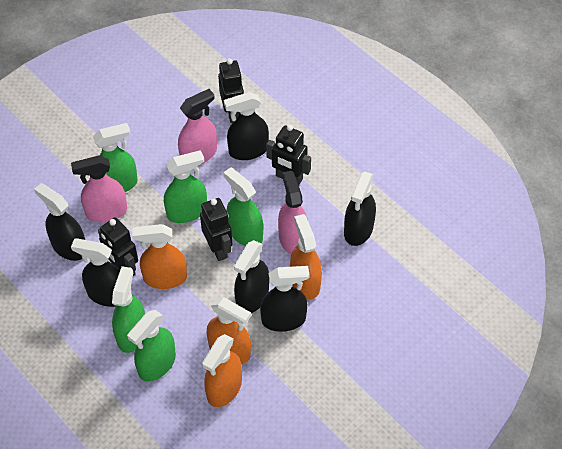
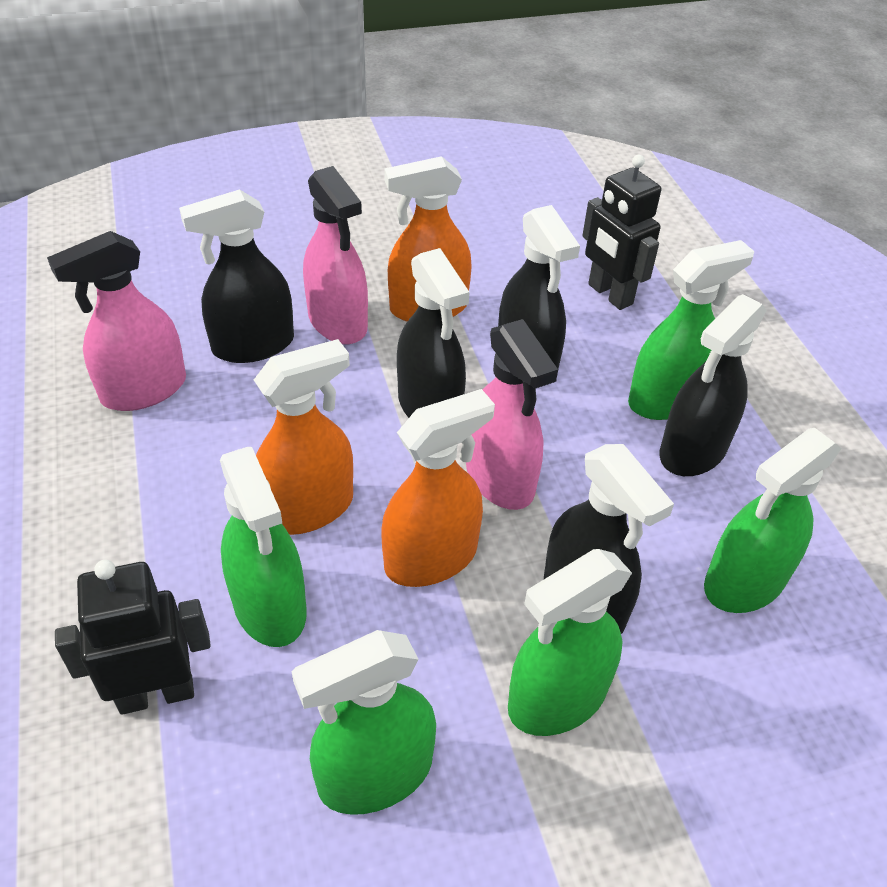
black robot: [98,217,138,276] [200,198,232,261] [218,58,244,123] [266,125,311,185] = 4 -> [55,560,211,715] [582,155,661,310] = 2
black spray bottle: [34,183,85,261] [71,238,120,307] [224,92,269,160] [234,240,269,313] [260,266,309,332] [344,171,376,246] = 6 -> [179,189,294,363] [397,248,470,418] [498,205,580,369] [544,444,674,634] [660,294,766,476] = 5
orange spray bottle: [132,224,187,289] [202,334,242,407] [207,297,251,364] [290,214,322,300] = 4 -> [254,339,353,535] [381,389,495,587] [384,156,472,322] = 3

